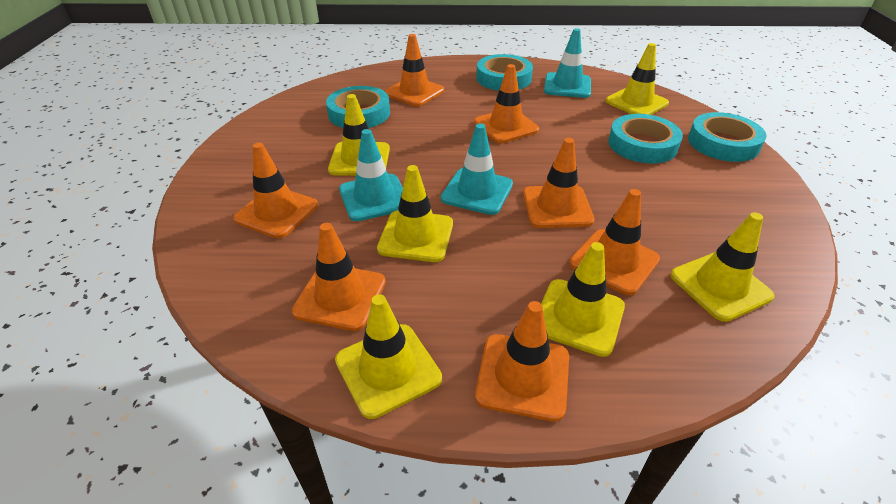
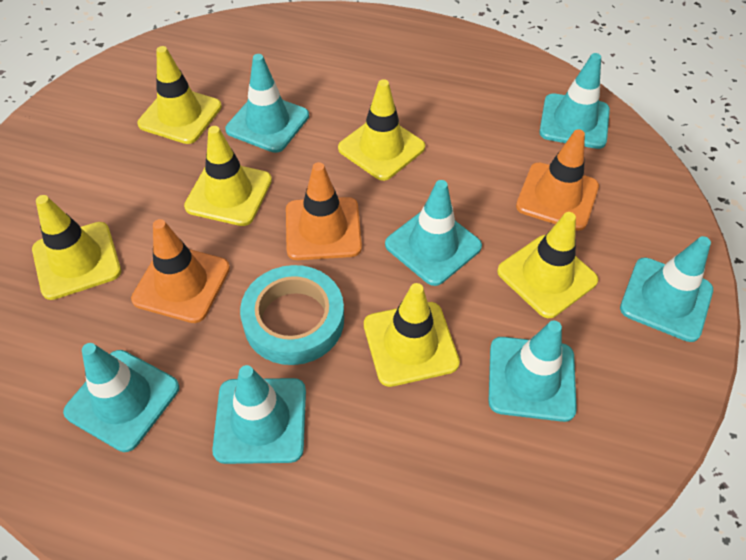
orange traffic cone: [233,142,318,238] [292,223,386,331] [385,34,444,106] [474,64,539,143] [475,301,569,421] [523,138,595,228] [570,189,660,295] = 7 -> [131,219,230,323] [286,162,362,260] [516,129,599,231] = 3
turquoise tape: [326,86,390,128] [476,54,533,91] [608,114,683,164] [688,112,766,162] = 4 -> [240,265,344,365] = 1
turquoise traffic cone: [339,129,403,221] [441,123,513,215] [544,28,591,98] = 3 -> [63,343,179,452] [212,365,306,464] [225,54,309,153] [385,180,482,286] [488,321,577,422] [539,53,610,149] [620,236,713,342] = 7

